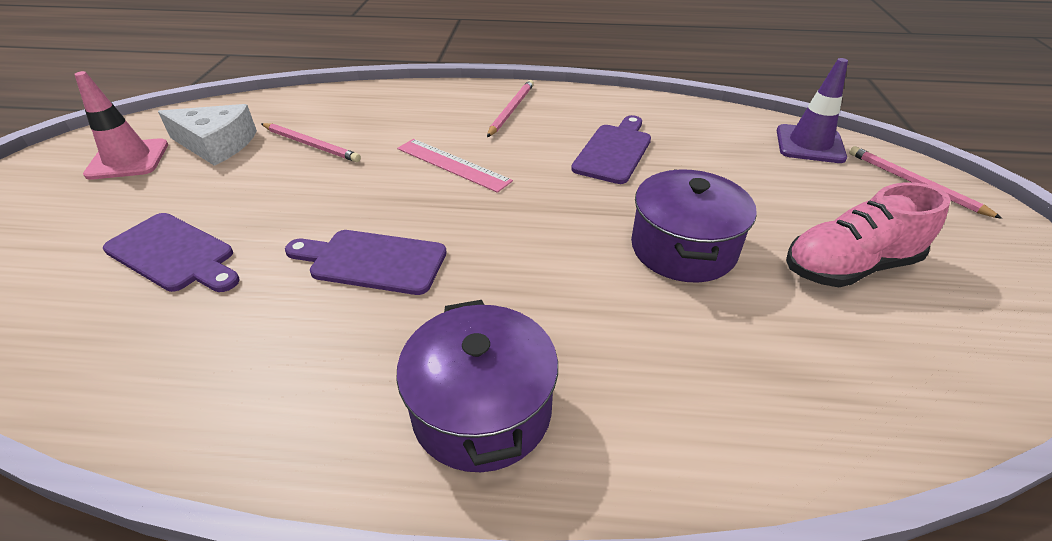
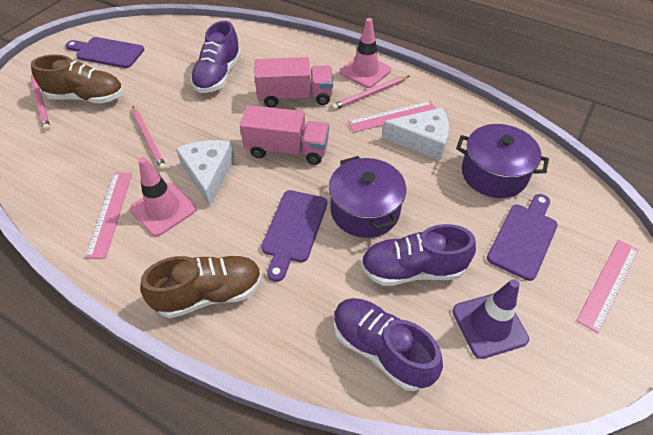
brown shoe: none = 0 -> [31,54,123,104] [140,256,262,318] = 2
pink ruler: [397,139,513,193] = 1 -> [85,173,132,258] [348,101,436,133] [576,240,638,333] = 3
pink shoe: [786,182,951,287] = 1 -> none = 0
pink traffic cone: [74,71,168,180] = 1 -> [130,157,196,236] [340,18,391,88] = 2
pink truck: none = 0 -> [240,105,329,165] [254,57,333,108] = 2
purple shoe: none = 0 -> [190,21,241,93] [334,298,443,391] [361,224,476,286] = 3
white cheese: [158,104,257,166] = 1 -> [176,140,235,207] [382,108,449,160] = 2

